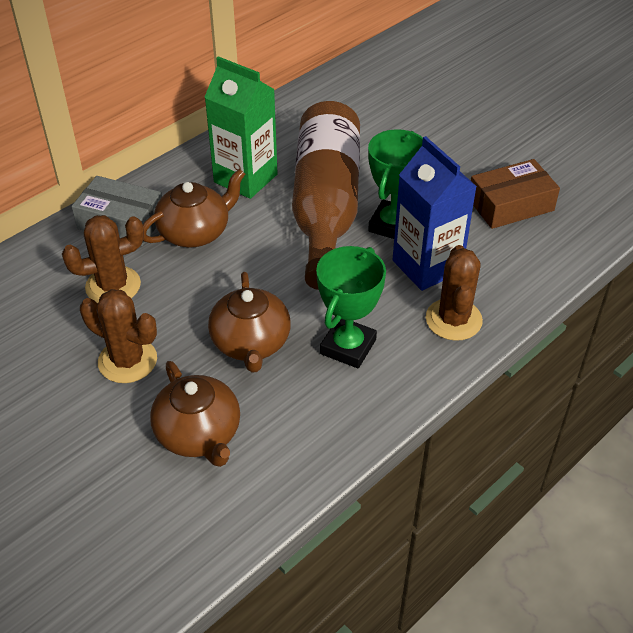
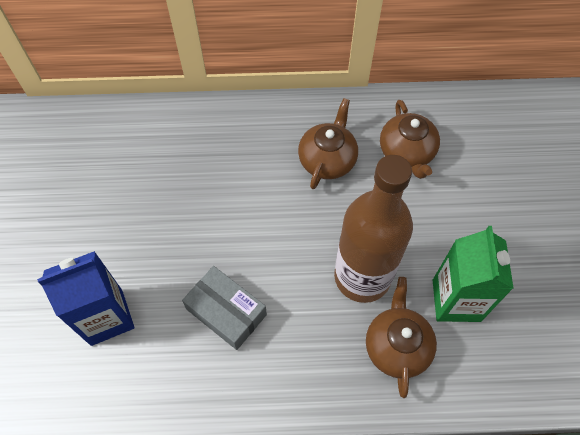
brown box: [471,159,560,229] = 1 -> none = 0
brown cactus: [62,215,144,303] [80,289,157,383] [426,245,483,341] = 3 -> none = 0
green trophy: [316,246,386,368] [368,129,423,239] = 2 -> none = 0

